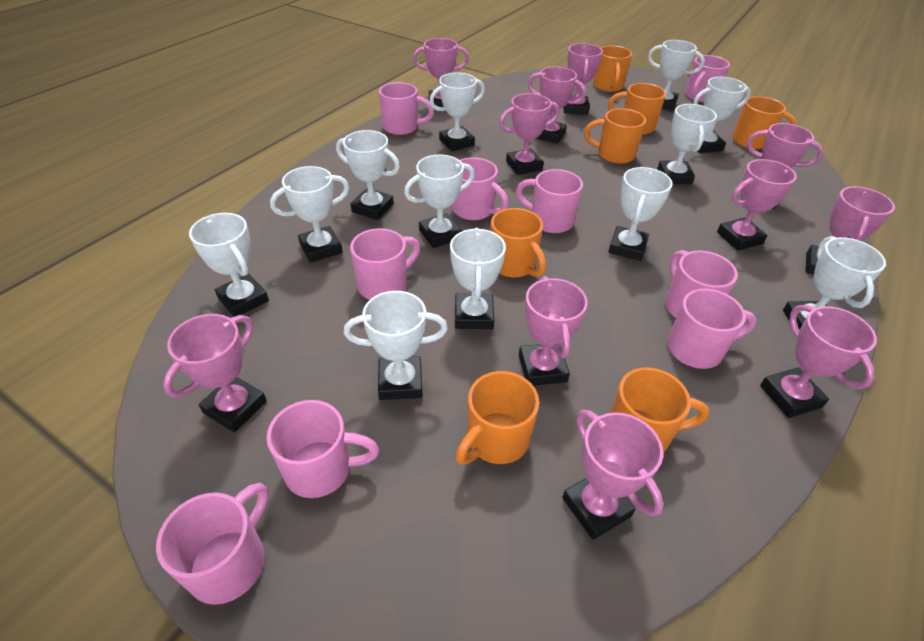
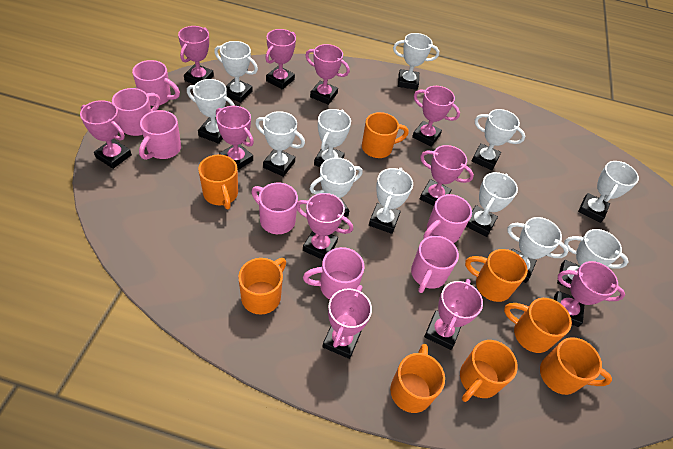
orange mug: [456,371,539,465] [490,208,546,277] [584,108,646,164] [593,45,632,92] [608,83,666,135] [610,367,709,453] [732,96,796,149] = 7 -> [198,155,238,209] [238,258,286,315] [362,112,409,158] [390,344,445,413] [460,340,518,402] [465,249,528,302] [504,298,572,353] [540,337,612,395] = 8
pink mug: [156,483,269,605] [267,400,379,498] [350,228,420,300] [379,82,434,135] [452,157,509,220] [516,169,583,233] [665,250,738,318] [667,289,757,369] [685,55,730,102] = 9 -> [112,88,161,136] [132,60,180,106] [139,110,181,160] [252,183,298,234] [303,247,364,300] [411,236,459,293] [423,194,472,243] = 7

